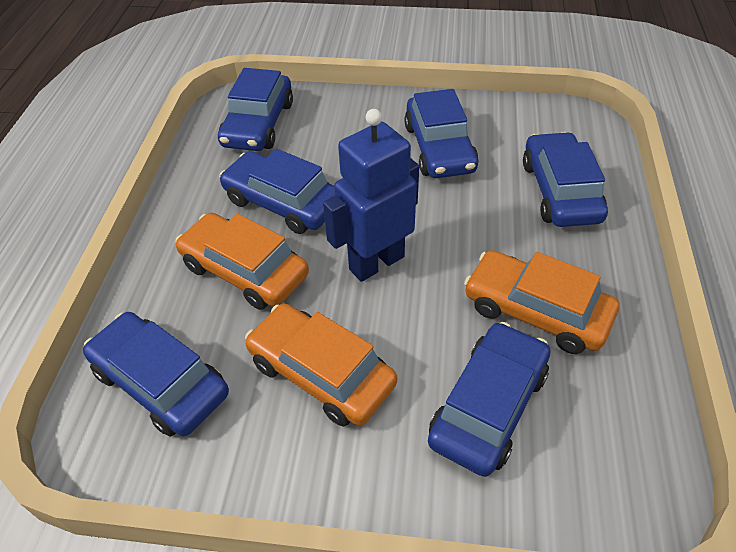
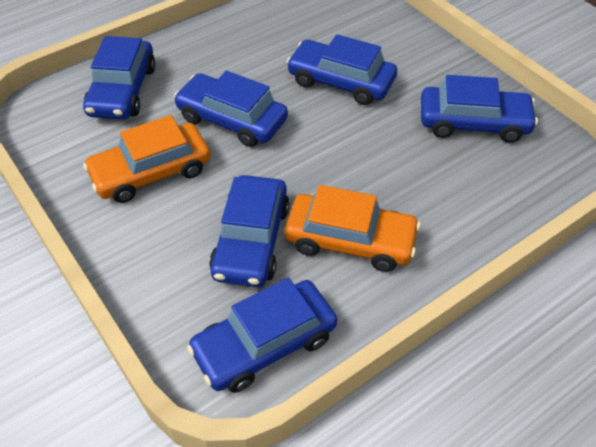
blue robot: [323,109,419,282] = 1 -> none = 0
orange car: [176,213,309,310] [245,303,397,426] [464,250,619,354] = 3 -> [83,115,211,203] [285,185,421,272] = 2

